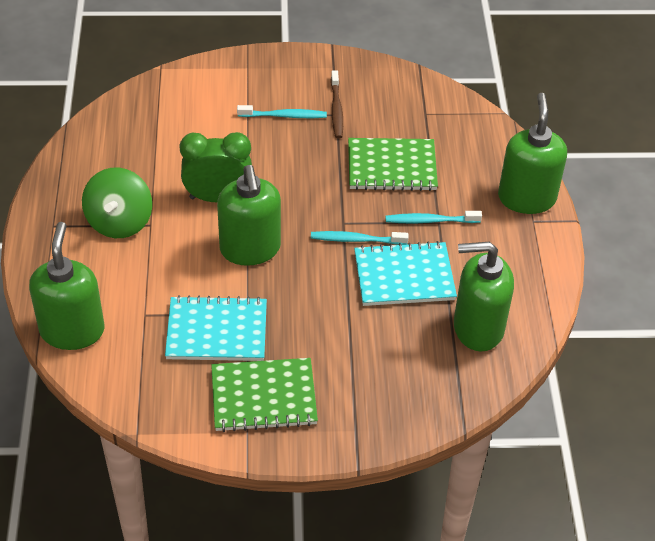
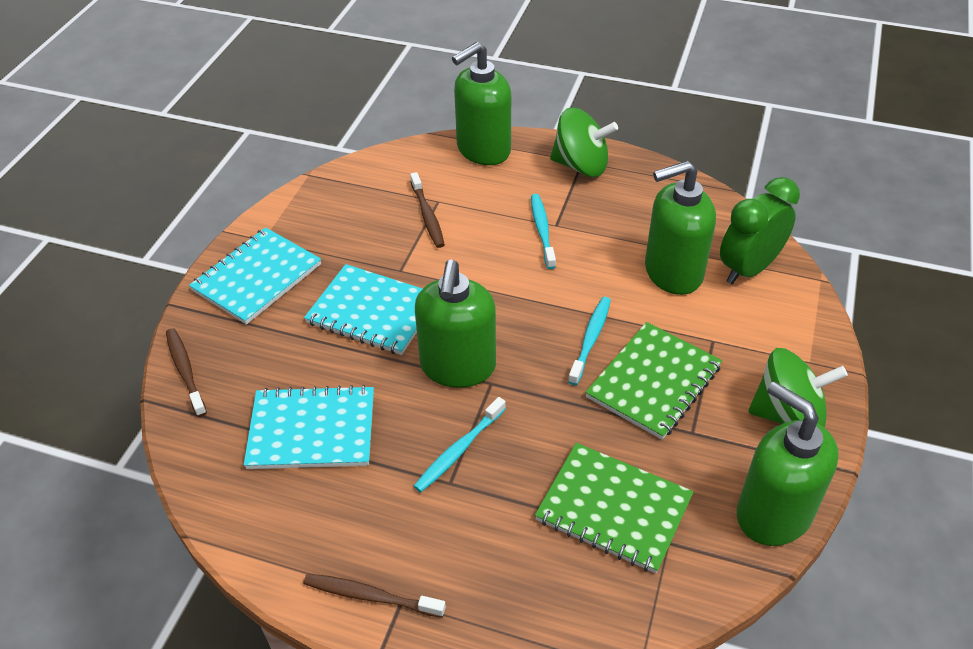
brown toothbrush: [331,70,343,138] = 1 -> [166,328,207,417] [303,573,446,618] [410,172,445,248] = 3
green spinning top: [82,168,152,238] = 1 -> [550,107,618,177] [749,348,848,428] = 2
turquoise notebook: [165,295,267,361] [354,241,457,306] = 2 -> [189,227,321,325] [244,385,374,469] [304,264,423,355] = 3

